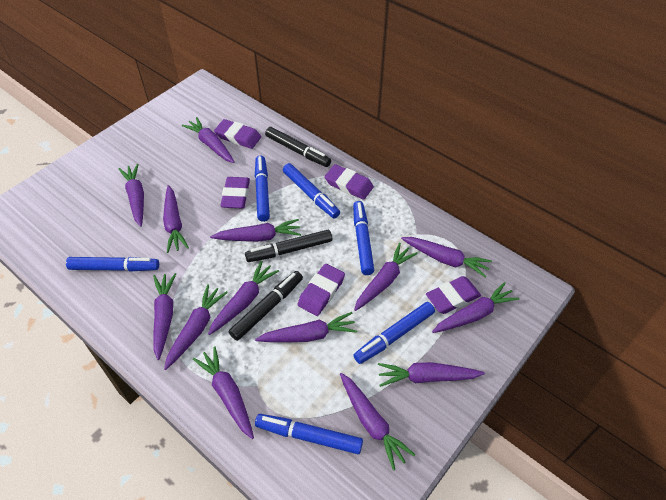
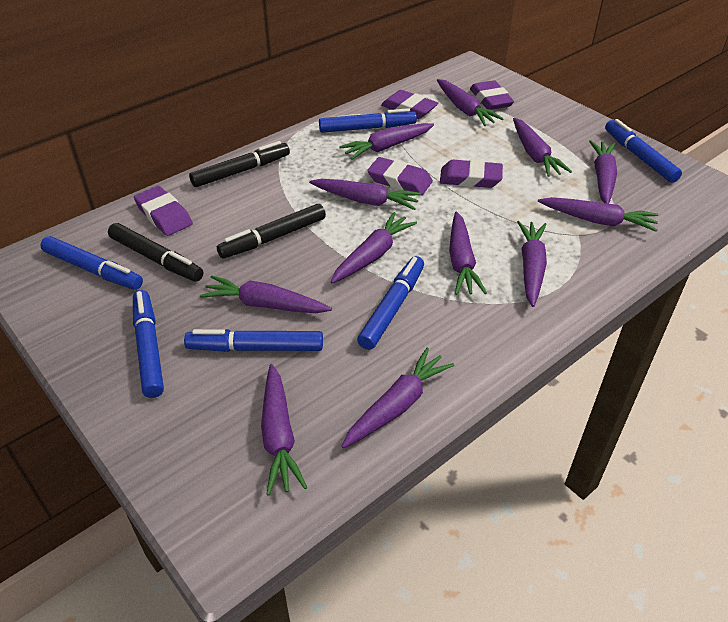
purple carrot: [119,164,144,227] [153,273,176,360] [163,185,189,253] [164,285,228,370] [182,117,235,163] [193,347,254,439] [208,261,279,335] [210,219,301,242] [255,312,357,342] [340,373,415,471] [354,243,418,311] [378,362,485,387] [401,237,492,278] [432,282,519,333] = 14 -> [200,275,332,313] [261,364,307,496] [309,179,421,210] [331,212,417,283] [339,123,434,160] [341,347,454,448] [437,79,504,126] [449,211,487,295] [513,118,572,177] [517,221,547,307] [538,197,658,232] [589,140,617,204] = 12

